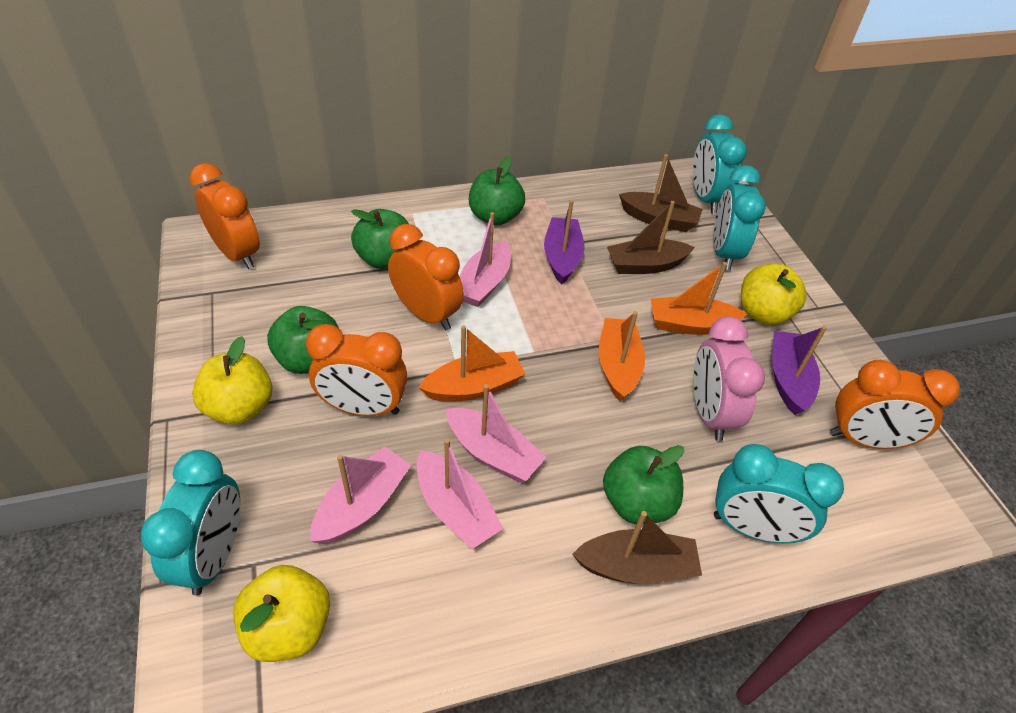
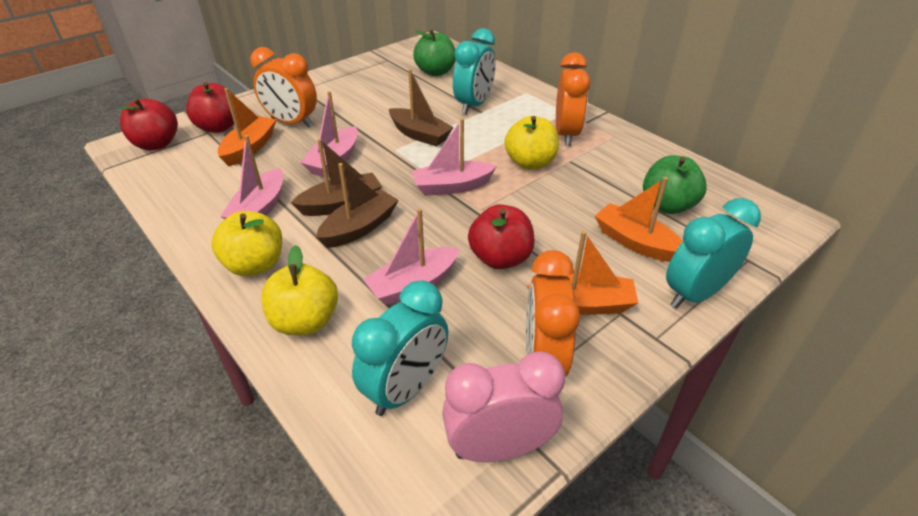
green apple: [267,306,339,374] [351,209,409,269] [469,156,525,225] [603,445,684,524] = 4 -> [413,29,456,76] [643,155,707,214] = 2
orange clock: [189,163,260,269] [306,324,407,416] [388,224,464,330] [830,360,960,449] = 4 -> [250,47,317,128] [526,250,580,377] [556,52,590,146] = 3
purple boat: [544,200,585,285] [772,326,827,415] = 2 -> none = 0
red apple: none = 0 -> [120,98,178,150] [186,82,234,133] [468,204,535,269] = 3
turquoise clock: [141,450,240,595] [693,114,747,213] [713,165,766,270] [714,444,844,543] = 4 -> [352,280,448,416] [453,28,496,114] [666,198,761,308] = 3

